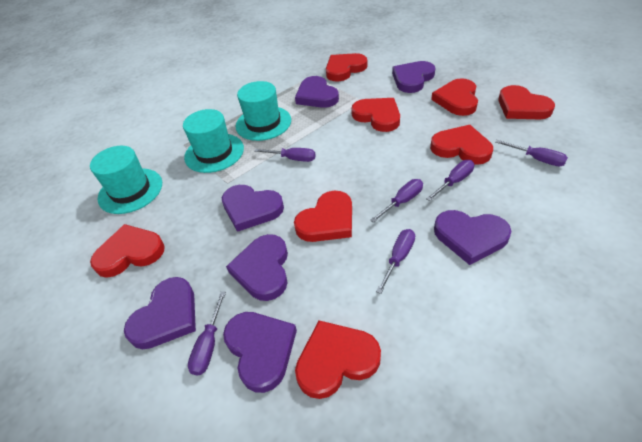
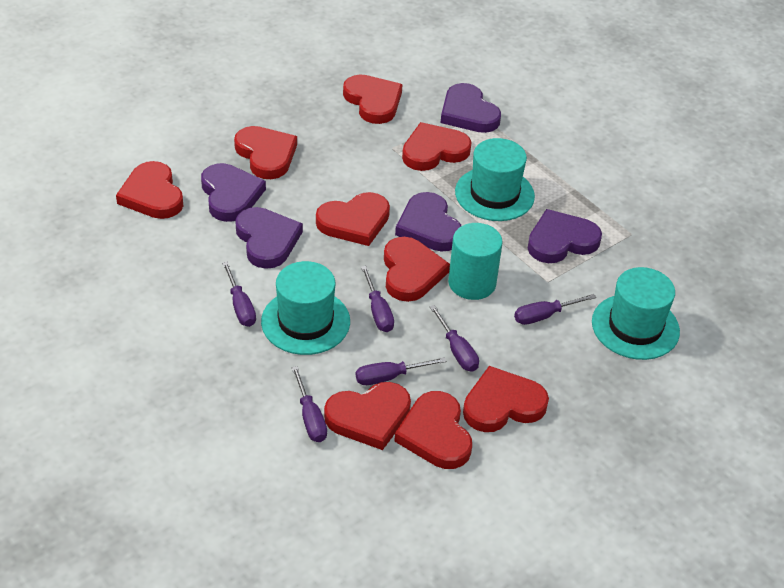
purple heart: [124,277,196,349] [222,185,284,232] [223,312,297,393] [226,234,288,301] [295,76,339,108] [392,61,435,93] [434,210,511,265] = 7 -> [201,163,266,222] [235,207,303,269] [395,192,461,251] [441,83,501,133] [527,209,602,263] = 5
red heart: [90,224,165,278] [294,191,352,242] [295,320,381,399] [326,53,367,82] [351,98,400,132] [430,125,493,165] [431,78,478,116] [498,85,555,119] = 8 -> [116,161,183,219] [234,126,297,179] [316,192,390,246] [324,382,411,450] [343,75,403,124] [384,237,450,302] [394,391,472,469] [402,122,472,171] [463,366,549,432] = 9
turquoise cylinder: none = 0 -> [448,223,503,300] = 1

